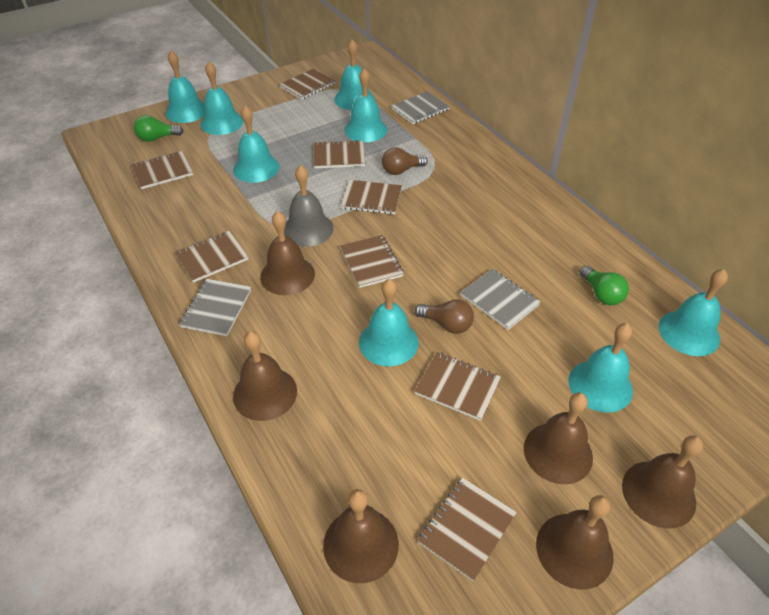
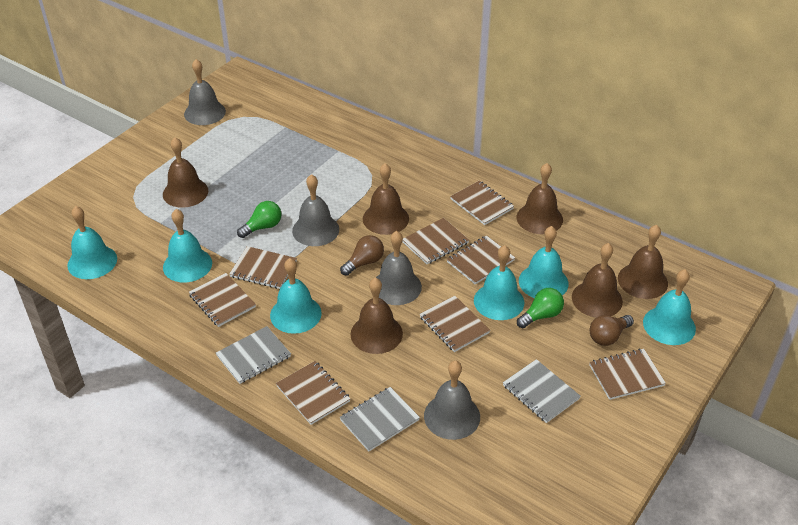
grey bell: [284,165,334,247] = 1 -> [184,59,226,125] [292,174,339,246] [376,231,422,305] [424,361,480,440] = 4
turquoise bell: [165,51,204,123] [200,62,243,135] [233,105,280,183] [334,39,375,110] [344,68,387,142] [359,279,419,366] [568,323,633,413] [659,269,728,356] = 8 -> [67,206,117,279] [163,209,212,282] [270,258,322,334] [474,245,524,320] [519,226,569,298] [643,269,696,345] = 6

